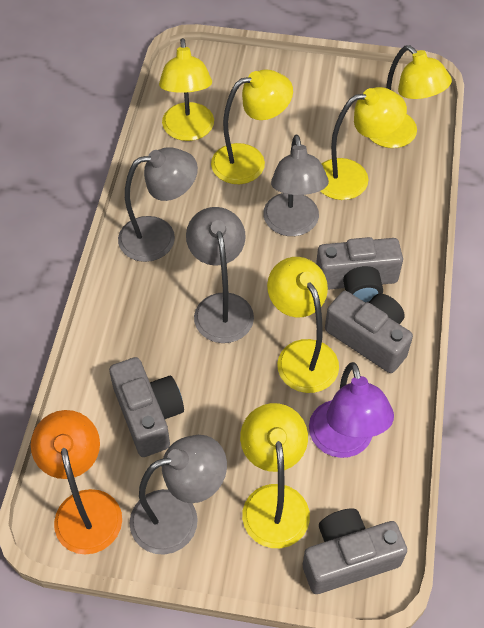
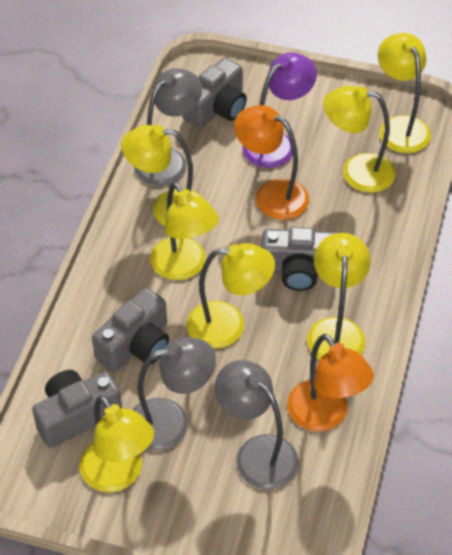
grey lamp: [118,147,198,262] [129,435,227,554] [186,207,254,343] [263,135,329,236] = 4 -> [133,337,216,451] [134,68,202,186] [214,360,299,490] = 3
orange lamp: [31,410,122,554] = 1 -> [234,105,309,220] [287,334,374,432] = 2
yellow lamp: [159,38,214,141] [211,69,293,184] [240,403,310,548] [267,257,339,393] [320,87,407,200] [369,45,452,148] = 6 -> [79,395,154,492] [121,125,204,226] [150,182,219,280] [187,243,275,348] [307,233,371,360] [323,86,396,193] [378,33,431,153] = 7

